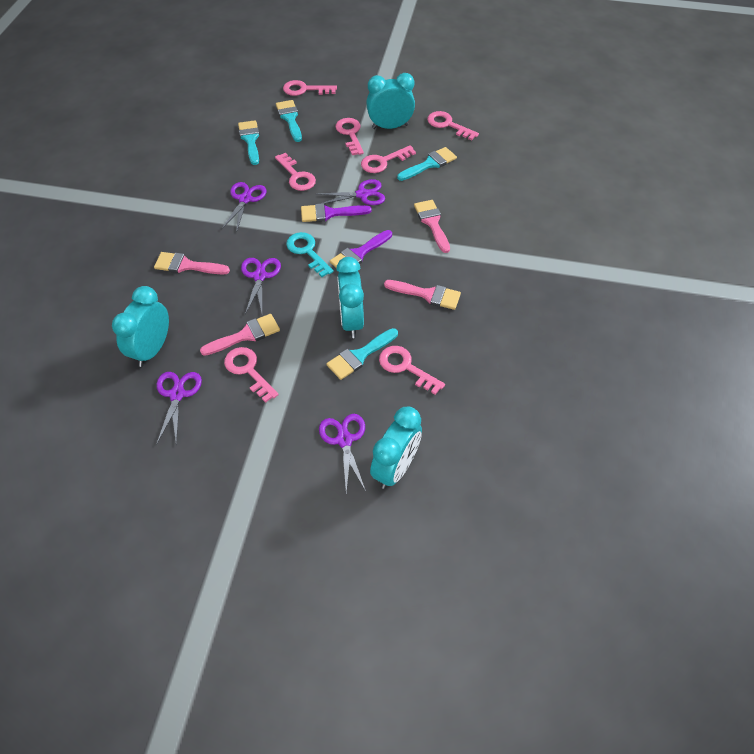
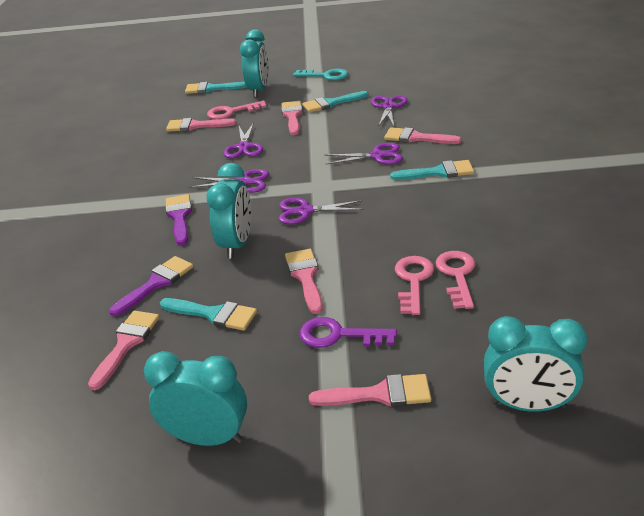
pink brush: [154,252,230,274] [200,314,280,356] [384,280,461,310] [414,200,450,253] = 4 -> [88,310,160,390] [166,118,237,132] [281,101,303,135] [285,249,323,314] [309,374,431,407] [384,127,462,144] = 6
pink key: [224,347,279,403] [275,153,316,191] [283,80,337,96] [335,118,364,155] [361,145,416,173] [379,346,445,395] [427,111,479,141] = 7 -> [207,100,267,119] [395,256,434,315] [435,251,476,309] = 3
purple key: none = 0 -> [300,317,397,348] = 1

